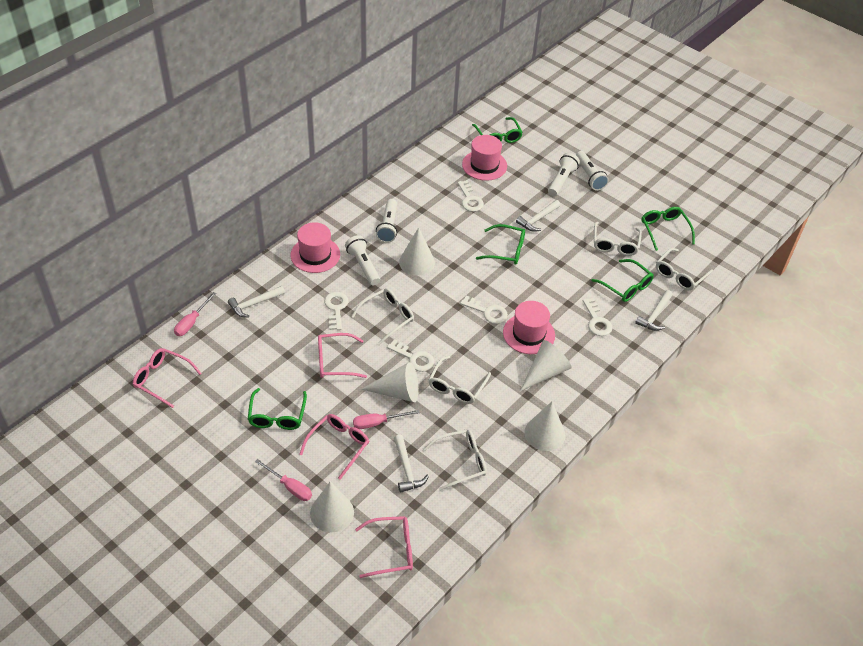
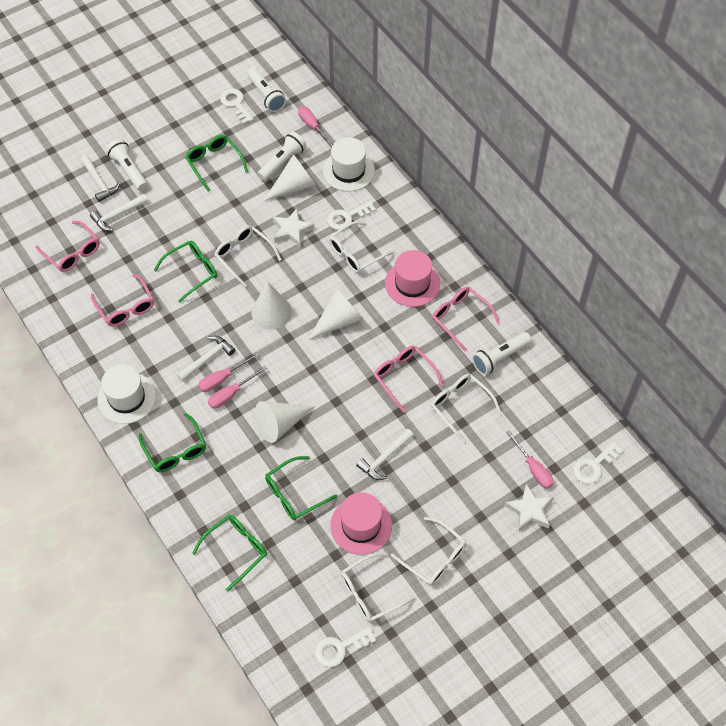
pink hat: [291,222,340,273] [462,135,507,181] [503,301,555,354] = 3 -> [330,492,392,555] [385,250,440,307] = 2
pink screwdriver: [174,292,216,336] [255,459,312,501] [353,410,420,429] = 3 -> [198,353,260,392] [208,366,267,409] [298,107,333,147] [506,430,553,489] = 4
white cone: [310,482,354,533] [361,362,419,402] [399,227,435,276] [520,340,572,391] [524,401,565,451] = 5 -> [251,282,292,330] [255,401,315,443] [264,154,316,201] [308,289,363,340] = 4
white hat: none = 0 -> [97,364,156,424] [323,137,375,192] = 2
white key: [324,292,349,330] [387,339,434,372] [457,180,484,212] [460,296,508,324] [583,298,613,336] = 5 -> [220,88,254,124] [315,627,376,667] [327,201,376,230] [573,442,623,484] = 4
white star: none = 0 -> [273,209,314,248] [504,484,554,532] = 2

